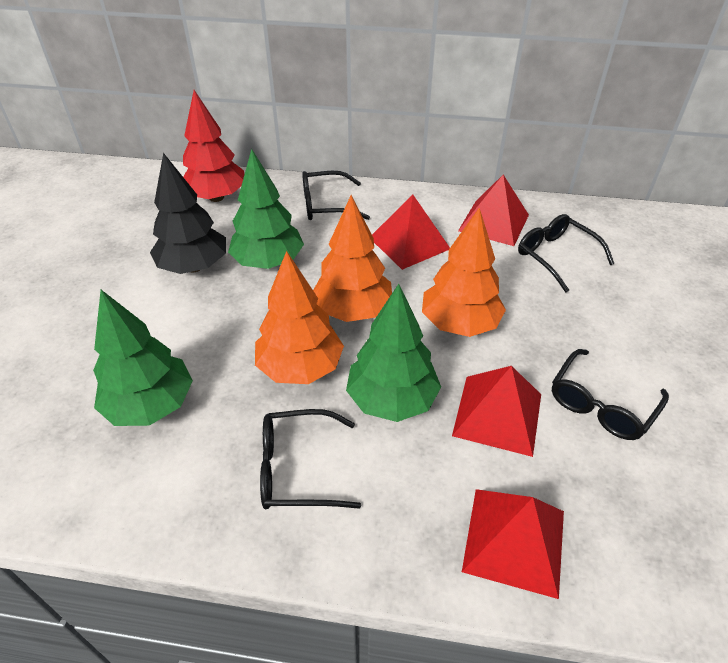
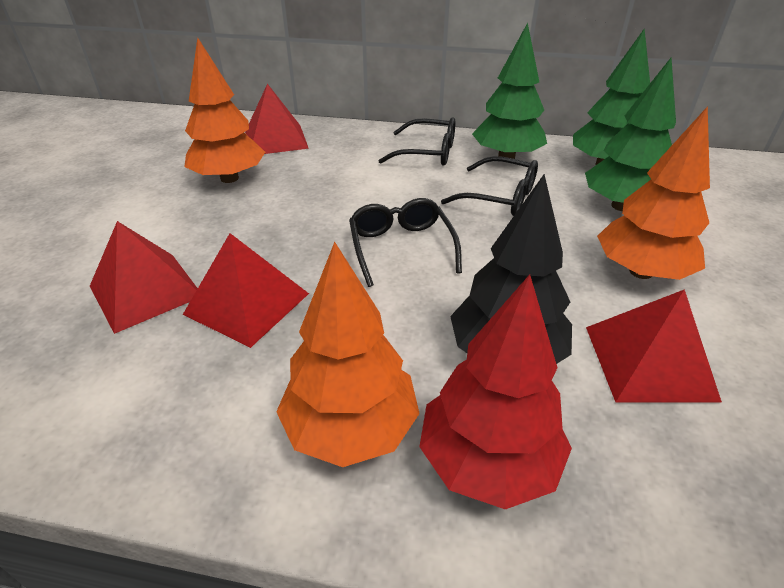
black glasses: [260,409,361,509] [302,171,370,220] [518,214,614,292] [552,349,669,440] = 4 -> [349,198,462,287] [378,117,455,166] [441,156,538,216] = 3

